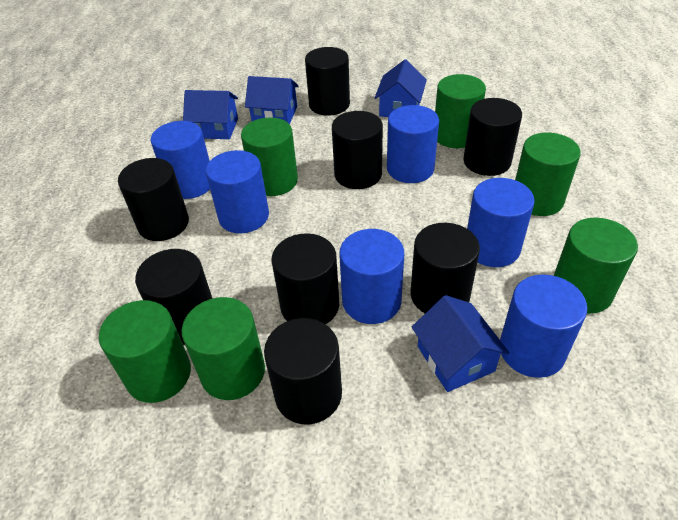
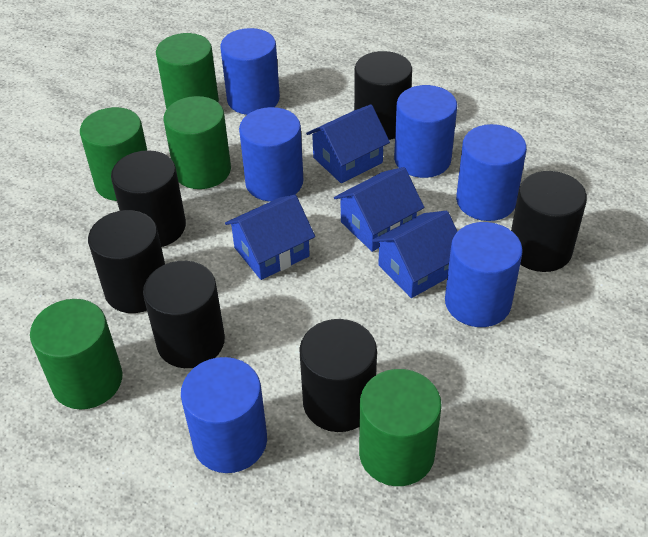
black cylinder: [118,158,189,241] [135,249,213,345] [264,318,342,424] [271,233,339,324] [305,47,350,116] [332,111,383,189] [410,223,480,313] [463,98,522,176] = 8 -> [88,210,165,313] [111,150,186,247] [143,261,225,368] [299,319,377,432] [354,51,412,140] [511,171,587,272] = 6
green cylinder: [99,300,191,403] [182,297,265,400] [241,117,298,196] [435,74,486,148] [515,133,581,216] [554,218,638,314] = 6 -> [30,299,123,410] [80,107,147,201] [156,33,219,109] [164,96,231,189] [359,369,442,486] = 5

